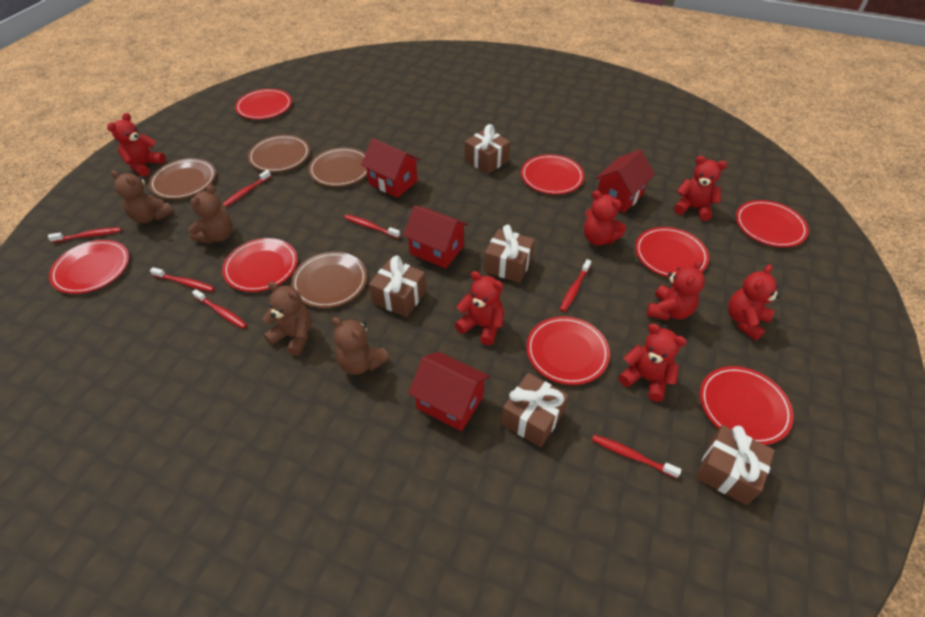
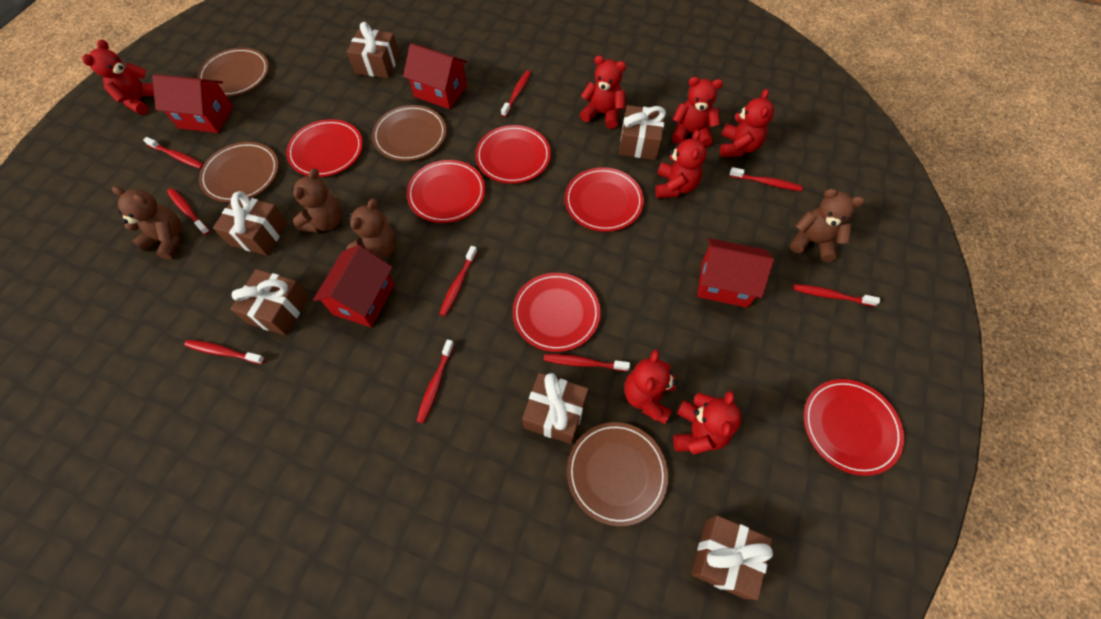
brown gift: [369,255,426,317] [465,124,510,174] [484,225,535,283] [501,373,568,447] [696,425,775,505] = 5 -> [213,191,288,256] [230,269,309,335] [347,22,400,78] [522,373,588,444] [619,105,666,160] [691,515,773,600] = 6
red plate: [49,240,129,294] [222,238,298,292] [235,89,292,119] [521,154,584,194] [526,316,610,385] [635,227,709,278] [700,366,794,445] [736,200,809,247] = 8 -> [286,119,363,177] [407,160,485,223] [475,125,551,184] [512,273,600,352] [565,167,644,232] [803,379,904,476] = 6
red toothbrush: [48,227,121,243] [150,267,215,292] [192,289,247,329] [223,170,271,207] [344,214,400,239] [560,259,591,312] [592,435,682,478] = 7 -> [143,137,204,169] [167,188,210,235] [184,340,265,364] [417,339,454,423] [439,246,477,316] [501,70,531,117] [544,354,630,371] [729,167,803,191] [793,284,880,307] = 9

